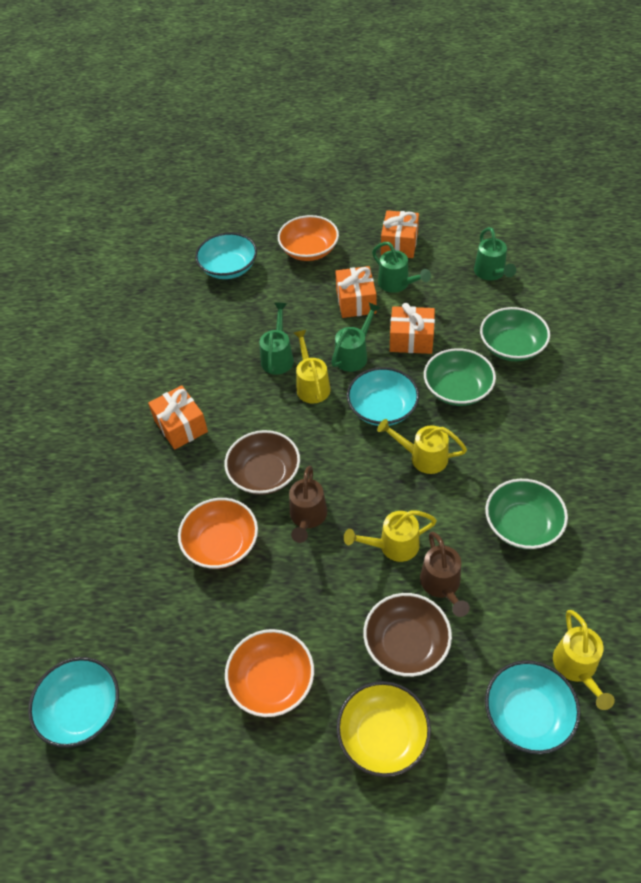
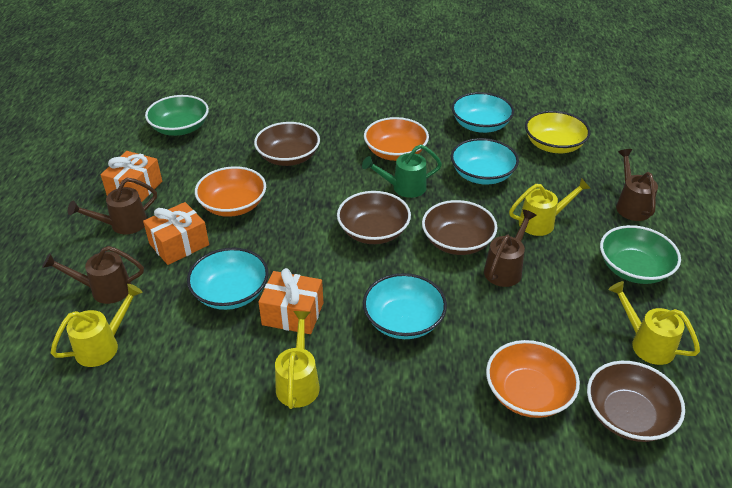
brown bowl: [225,430,300,495] [363,593,452,677] = 2 -> [254,122,320,166] [337,191,411,244] [422,200,497,255] [587,361,685,442] = 4
brown watering can: [289,466,327,543] [420,532,470,617] = 2 -> [42,246,144,304] [68,178,157,234] [484,209,537,287] [616,149,658,221] = 4
green bowl: [424,348,496,406] [480,307,550,361] [485,479,568,549] = 3 -> [145,95,209,136] [600,225,681,284] = 2
green watering can: [259,303,294,375] [331,302,381,372] [372,242,431,293] [474,227,516,280] = 4 -> [362,144,442,198] = 1
orange gift: [148,385,208,450] [335,266,376,318] [381,210,419,258] [390,303,435,354] = 4 -> [101,151,162,202] [143,202,209,265] [258,268,323,334] = 3

